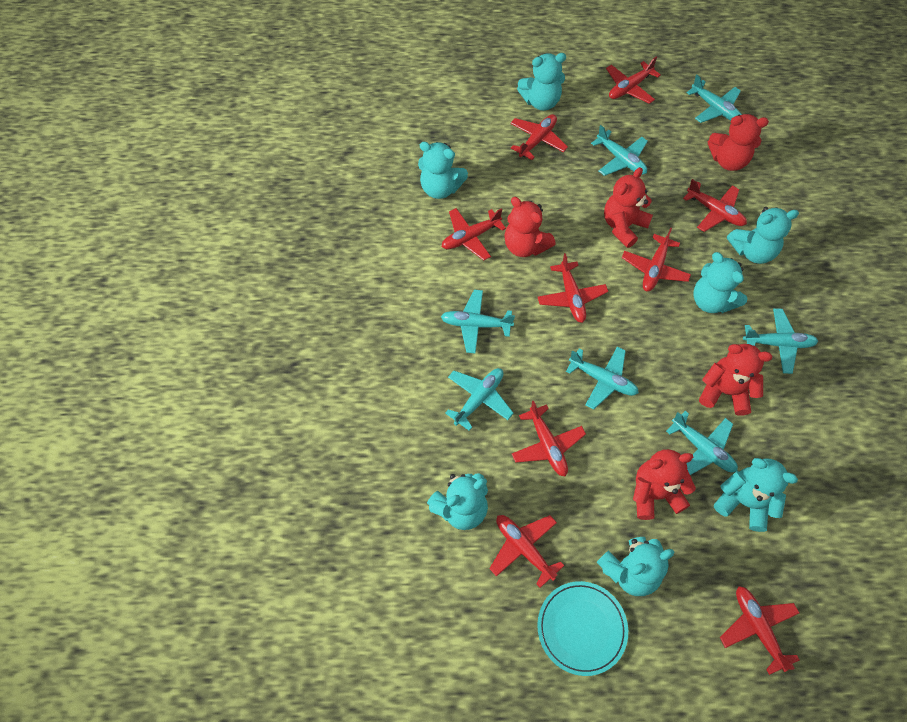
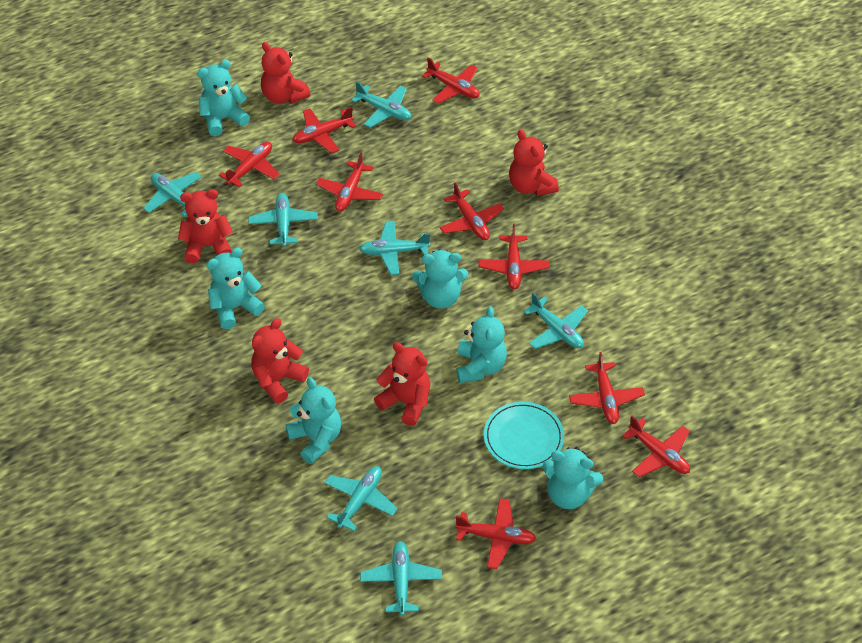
turquoise teddy bear: [418,142,468,199] [427,473,488,530] [517,53,566,111] [597,537,674,596] [693,252,747,313] [714,458,798,532] [727,207,799,264] = 7 -> [197,60,250,136] [206,248,265,329] [285,377,341,464] [412,249,468,309] [456,306,507,383] [542,447,603,509] = 6

